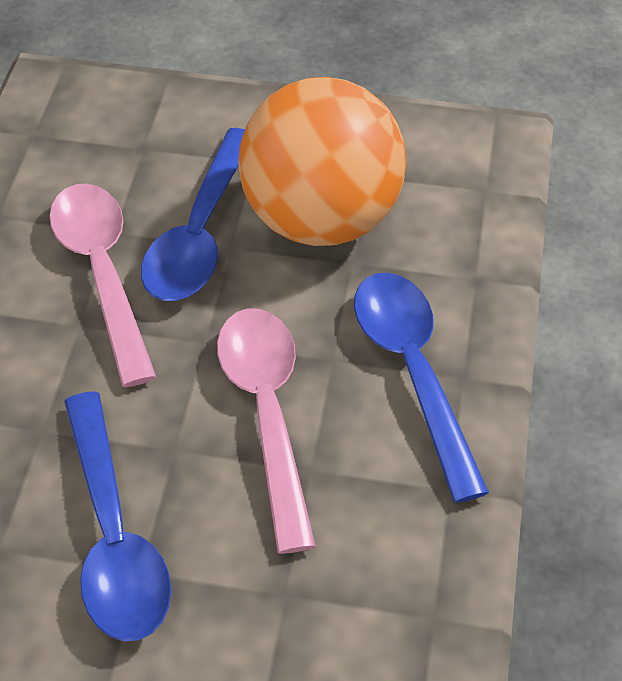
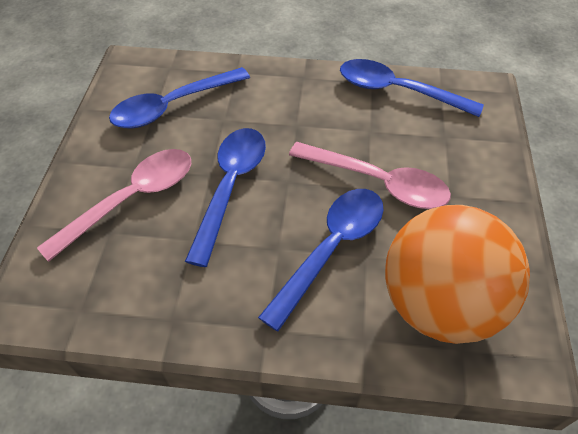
blue spoon: [64,391,171,641] [141,128,245,301] [354,273,489,503] = 3 -> [109,67,250,129] [185,128,266,267] [258,189,384,331] [340,59,484,117] = 4

